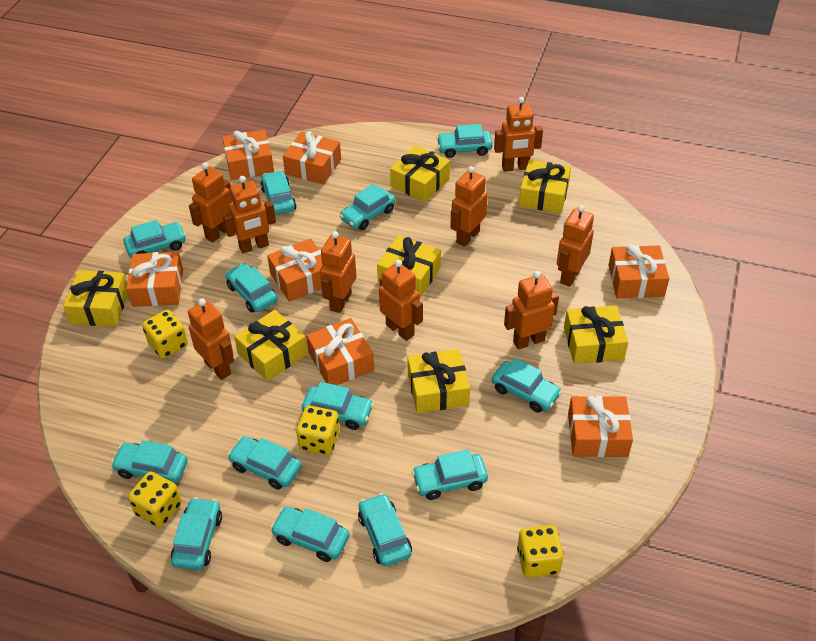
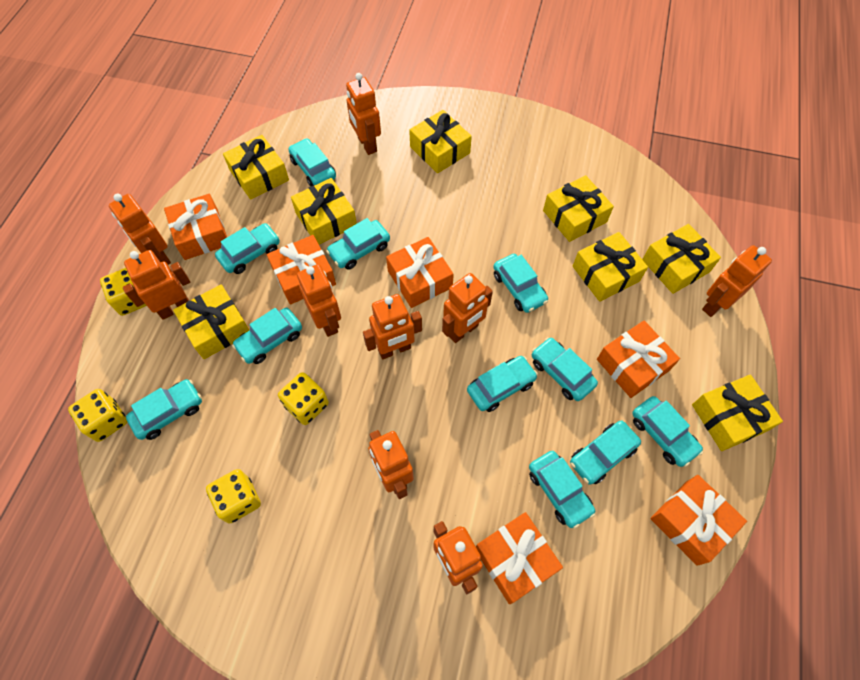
orange gift: [126,252,183,307] [222,130,274,180] [267,238,323,302] [283,131,341,184] [306,318,374,385] [568,396,633,457] [608,244,669,298] = 7 -> [164,194,227,260] [267,235,336,305] [386,237,454,308] [476,512,563,604] [597,320,680,398] [650,475,747,566] = 6
turquoise car: [111,440,188,483] [123,220,186,258] [171,497,222,570] [225,263,278,313] [228,436,301,490] [260,170,296,215] [271,506,349,562] [302,382,374,430] [340,184,396,230] [358,493,412,566] [412,449,488,500] [436,124,493,158] [492,358,562,413] = 13 -> [126,379,202,440] [215,223,280,274] [232,308,302,364] [288,138,336,186] [326,218,390,270] [467,356,538,412] [493,254,548,313] [529,451,595,528] [532,337,598,401] [570,420,641,485] [632,396,703,467] = 11
yellow gift: [63,270,128,327] [234,310,308,381] [377,236,441,298] [390,145,450,202] [407,349,470,413] [519,160,571,213] [564,305,628,364] = 7 -> [173,284,249,359] [223,135,289,200] [291,178,357,244] [409,110,472,173] [543,175,614,242] [573,232,648,302] [642,224,721,294] [692,375,783,451] = 8

